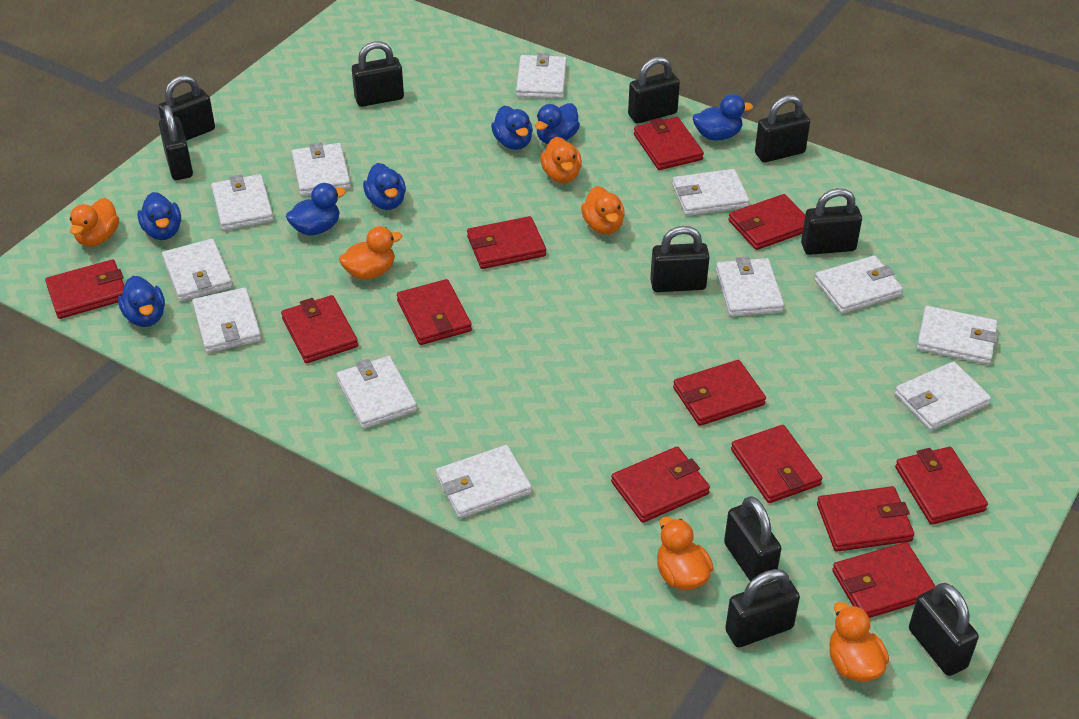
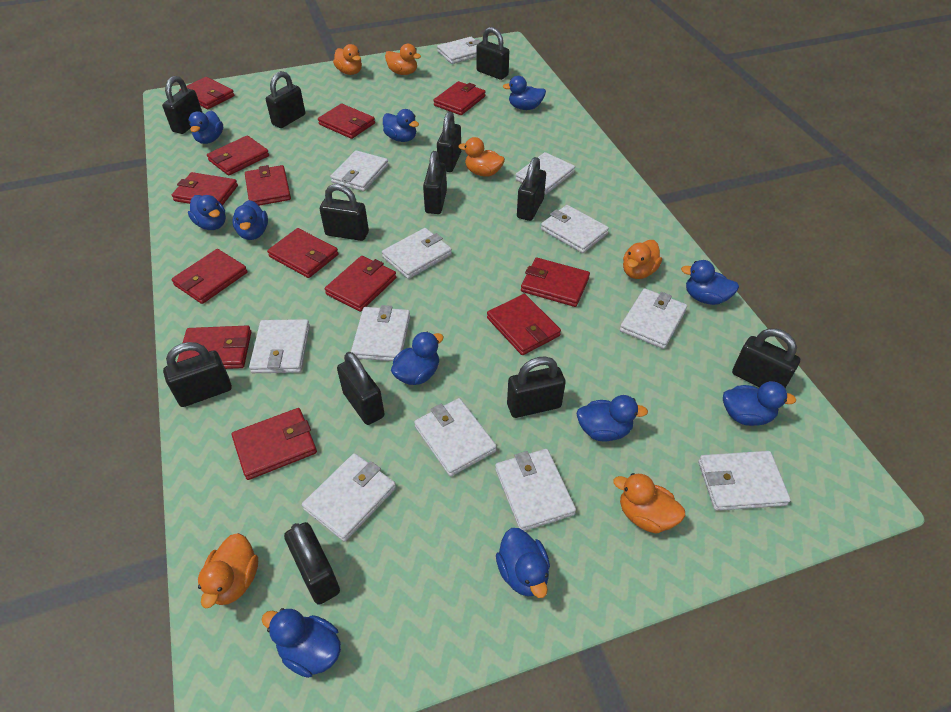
black padlock: [158,75,215,141] [159,105,193,180] [352,41,404,107] [628,57,680,124] [650,226,710,292] [724,496,782,585] [725,569,800,647] [755,95,810,162] [801,188,862,255] [909,583,979,676] = 10 -> [162,76,203,134] [163,342,232,407] [266,71,305,128] [284,522,340,605] [320,184,369,241] [337,352,385,425] [423,151,447,214] [437,111,461,172] [476,27,509,80] [507,356,566,418] [517,157,546,221] [732,329,800,388] = 12
blue duck: [118,276,165,327] [137,192,181,240] [286,183,346,236] [363,163,406,210] [491,106,533,150] [535,103,580,144] [693,94,753,141] = 7 -> [188,195,226,230] [189,111,223,144] [233,200,268,240] [261,608,341,678] [383,109,419,142] [391,332,444,385] [496,528,550,598] [503,76,546,110] [577,395,648,442] [681,260,739,305] [723,381,796,426] = 11
red wallet: [45,259,124,319] [281,295,358,363] [397,279,472,345] [467,216,546,269] [611,447,710,523] [634,117,704,170] [673,360,766,426] [728,194,805,250] [731,425,822,503] [817,486,914,552] [832,542,936,618] [895,447,988,525] = 12 -> [172,172,238,205] [172,249,247,304] [177,325,251,369] [179,77,235,109] [207,136,269,176] [232,408,317,480] [245,165,291,206] [267,228,338,278] [318,104,375,139] [325,256,396,312] [433,81,485,115] [487,294,561,355] [521,258,590,307] = 13

